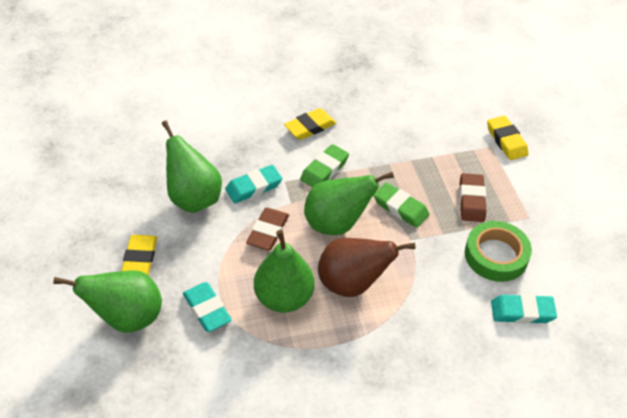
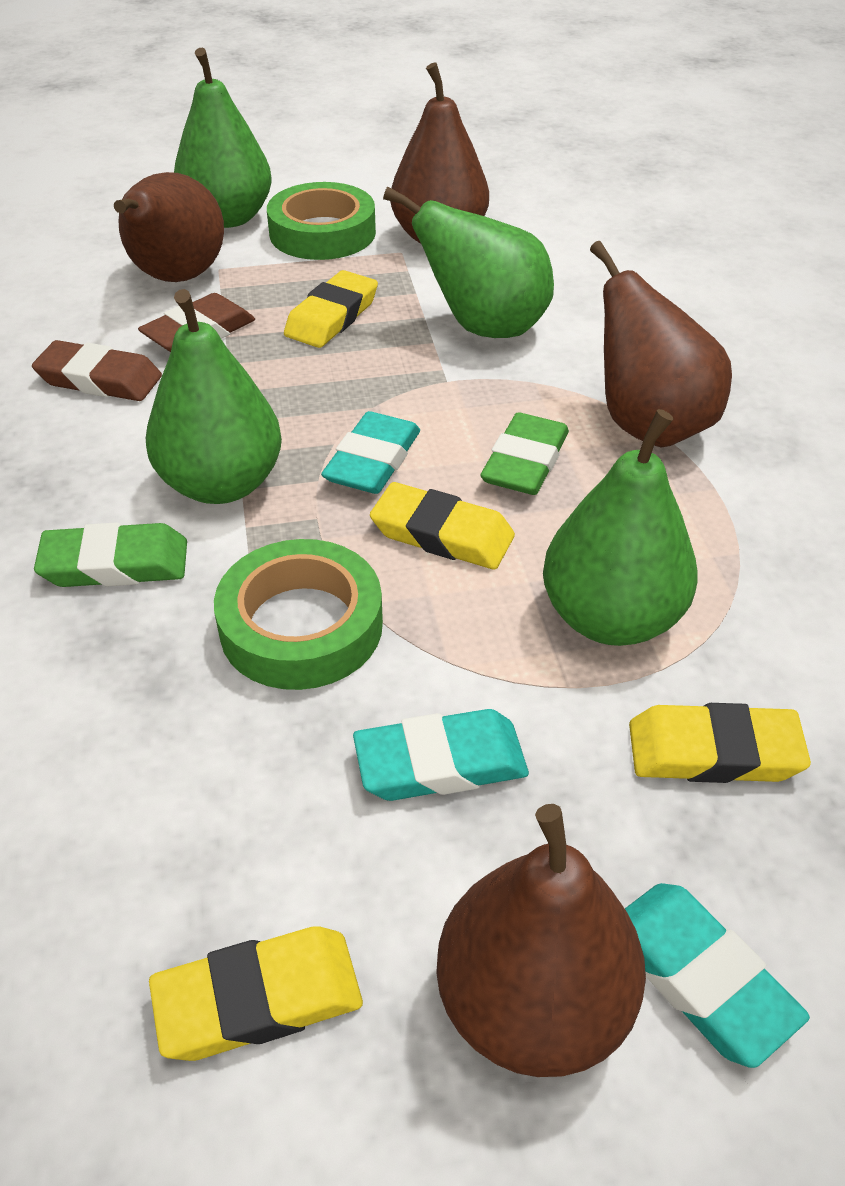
brown pear: [318,238,415,297] = 1 -> [114,172,224,282] [390,62,489,244] [436,804,646,1077] [590,241,732,448] = 4
green tape: [465,221,532,282] = 1 -> [214,539,383,690] [267,182,376,260] = 2
yellow eraser: [122,235,157,276] [284,108,336,140] [487,116,529,160] = 3 -> [149,926,363,1061] [284,270,378,348] [370,482,515,569] [629,703,811,783] = 4

